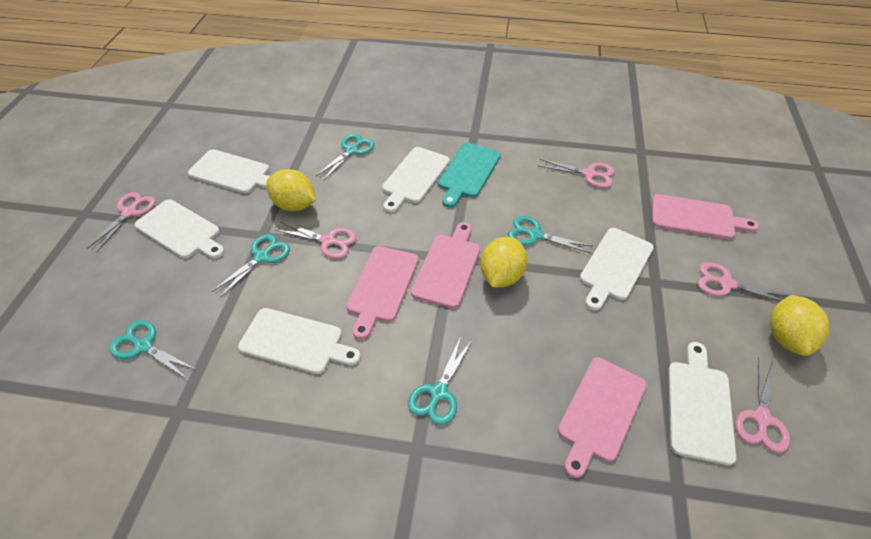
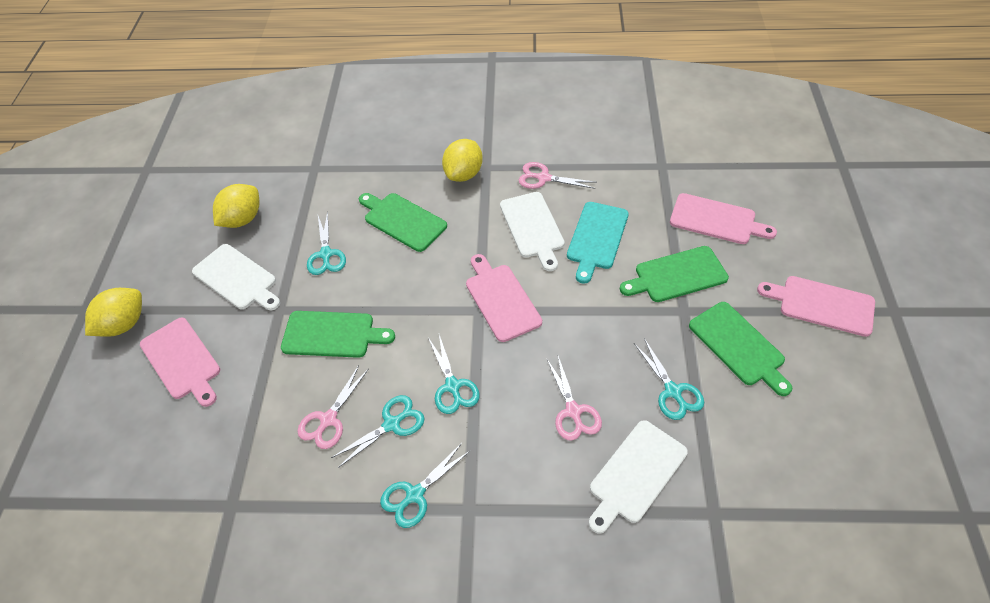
green cutting board: none = 0 -> [281,311,395,358] [359,193,447,252] [620,246,729,302] [689,302,792,396] = 4
pink scissors: [86,192,156,253] [276,222,356,259] [539,159,615,188] [698,262,790,301] [735,358,790,453] = 5 -> [297,365,369,449] [519,162,597,189] [547,356,602,441] = 3
white cutting board: [135,200,224,258] [188,149,270,193] [238,308,361,374] [382,147,450,212] [580,228,654,310] [668,342,736,465] = 6 -> [192,244,280,310] [500,192,565,271] [589,420,688,534] = 3

